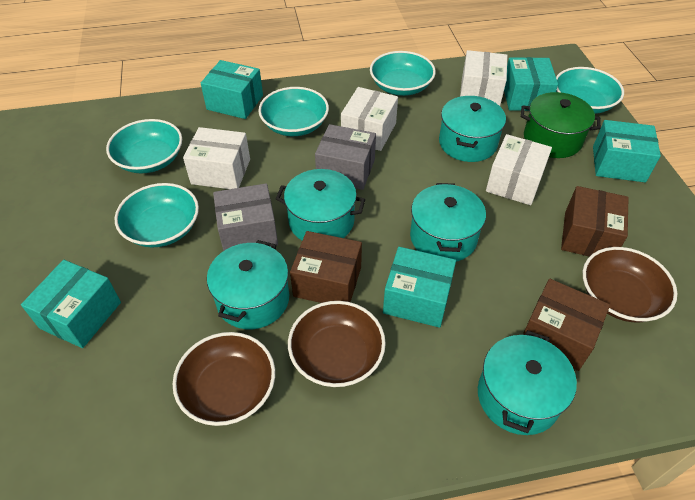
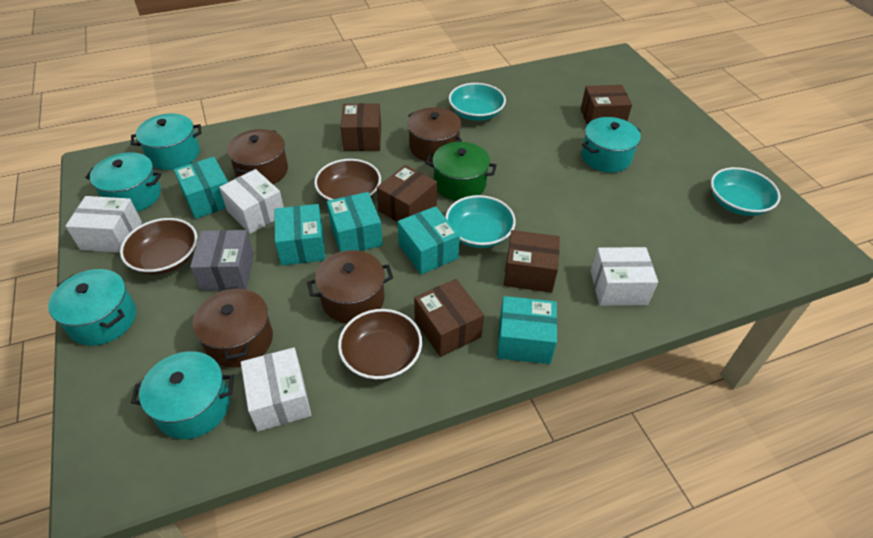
brown box: [290,231,362,303] [523,279,610,371] [561,186,629,257] = 3 -> [340,103,381,151] [377,165,437,222] [414,279,484,357] [504,230,560,293] [581,85,632,125] = 5
brown pot: none = 0 -> [192,286,273,368] [227,129,288,184] [307,250,393,323] [408,107,462,162] = 4
grey box: [213,183,278,251] [315,124,376,190] = 2 -> [190,230,254,291] = 1
turquoise bowl: [106,119,182,173] [115,183,199,247] [258,87,329,136] [370,51,436,96] [556,67,624,114] = 5 -> [445,195,516,248] [449,83,506,121] [711,167,780,216] = 3

